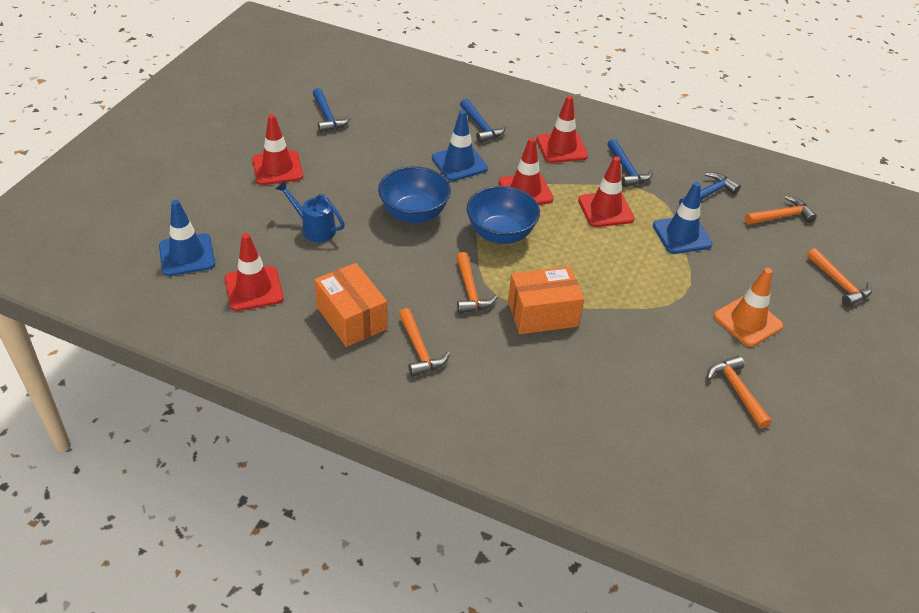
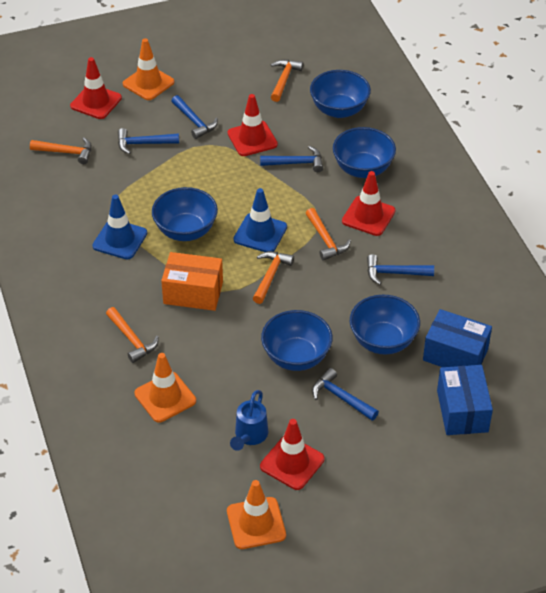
blue bowl: [378,166,451,223] [467,186,540,244] = 2 -> [152,187,218,241] [261,310,333,371] [310,70,371,118] [333,127,396,178] [350,295,420,354] = 5
blue box: none = 0 -> [423,309,492,367] [437,365,493,435] = 2
blue hammer: [312,88,351,133] [460,99,506,143] [607,139,653,187] [679,172,741,205] = 4 -> [118,128,179,154] [171,95,218,139] [260,146,323,172] [312,368,379,421] [367,254,434,285] = 5
blue traffic cone: [159,200,215,276] [432,110,488,181] [653,182,713,254] = 3 -> [92,195,147,260] [233,188,287,252] = 2
orange box: [314,263,387,347] [508,266,584,334] = 2 -> [161,252,223,311] = 1
orange traffic cone: [714,268,783,347] = 1 -> [123,38,174,100] [134,353,196,423] [227,480,286,549] = 3
red traffic cone: [225,233,284,311] [252,114,303,185] [498,138,554,205] [537,96,588,163] [578,156,634,227] = 5 -> [70,57,122,119] [228,94,278,156] [260,419,325,490] [342,171,395,236] = 4

